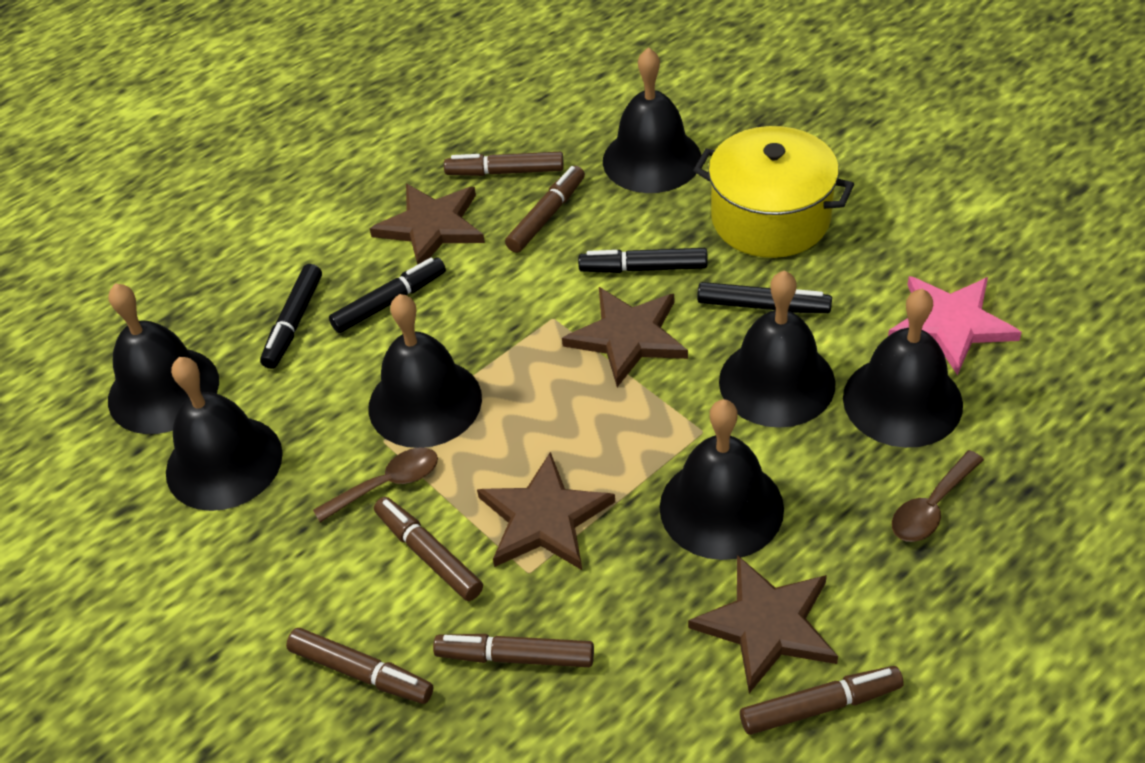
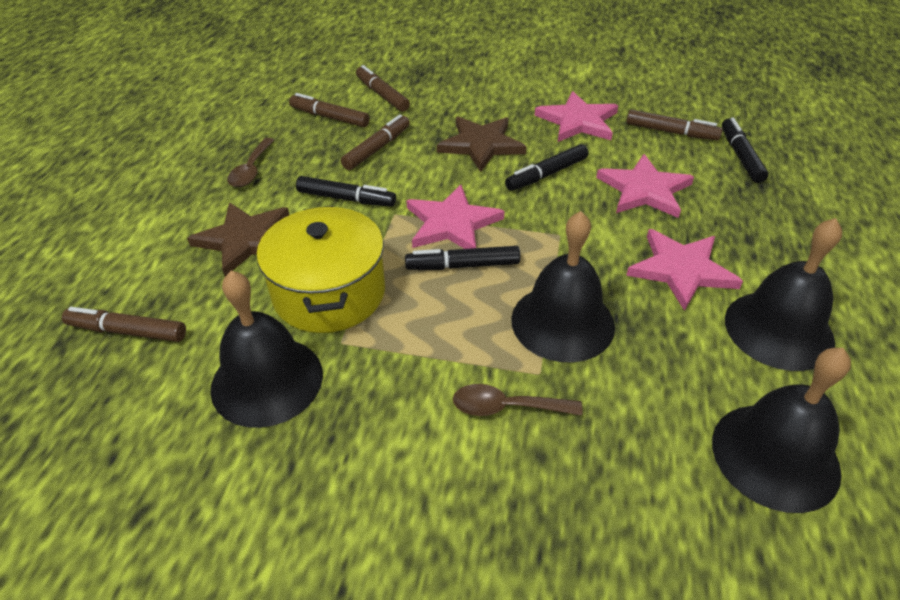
black bell: [108,283,219,434] [166,357,283,511] [369,294,482,448] [603,47,702,193] [660,399,784,560] [719,270,836,428] [843,289,963,448] = 7 -> [210,271,323,428] [511,211,615,362] [712,348,851,513] [725,218,842,371] = 4
brown marker: [286,628,433,704] [374,497,483,601] [433,634,594,667] [444,152,564,176] [505,166,585,253] [740,666,904,735] = 6 -> [62,307,186,342] [289,93,370,127] [341,114,410,170] [356,65,410,112] [626,110,722,140] = 5
brown star: [369,184,485,265] [477,452,615,570] [562,287,688,387] [688,555,838,693] = 4 -> [187,202,289,276] [437,117,527,172] = 2
pink star: [888,276,1022,375] = 1 -> [406,185,504,249] [535,91,618,142] [596,154,694,218] [626,229,743,311] = 4

